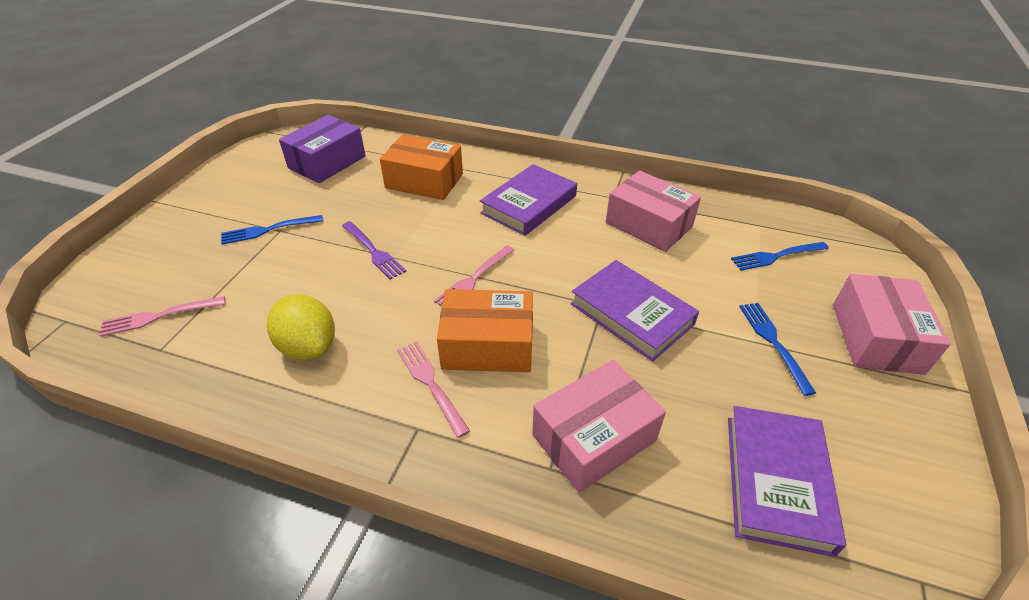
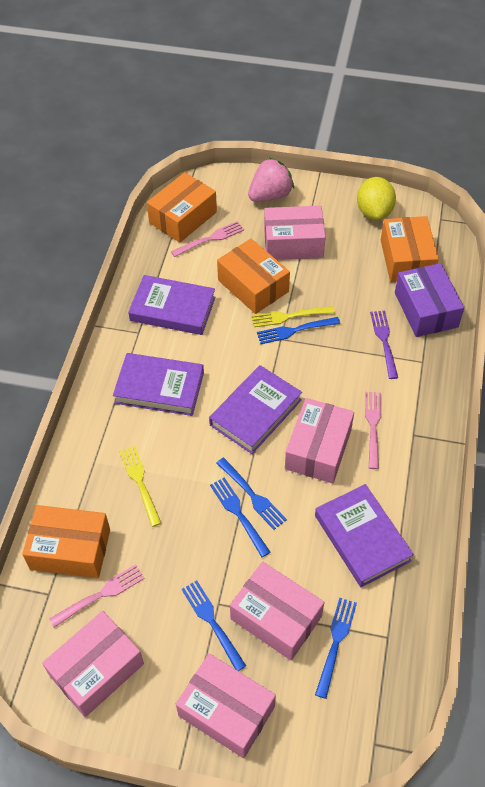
blue fork: [221,215,323,245] [731,242,829,271] [739,303,816,396] = 3 -> [182,580,246,671] [210,477,270,557] [216,458,287,530] [257,317,340,344] [315,598,357,699] = 5
orange box: [380,135,463,200] [437,289,533,372] = 2 -> [22,505,110,578] [147,172,217,243] [217,239,290,314] [381,216,439,282] = 4
pink box: [532,360,666,493] [606,171,701,252] [833,274,951,375] = 3 -> [42,611,144,717] [176,654,276,758] [230,562,324,660] [264,206,326,260] [285,398,354,483] = 5
pink strawberry: none = 0 -> [248,158,294,202] = 1
purple book: [480,164,577,236] [571,260,699,362] [728,406,846,557] = 3 -> [113,353,204,416] [128,275,215,335] [209,365,302,454] [315,484,414,587] = 4
yellow fork: none = 0 -> [120,446,161,527] [251,306,335,327] = 2

